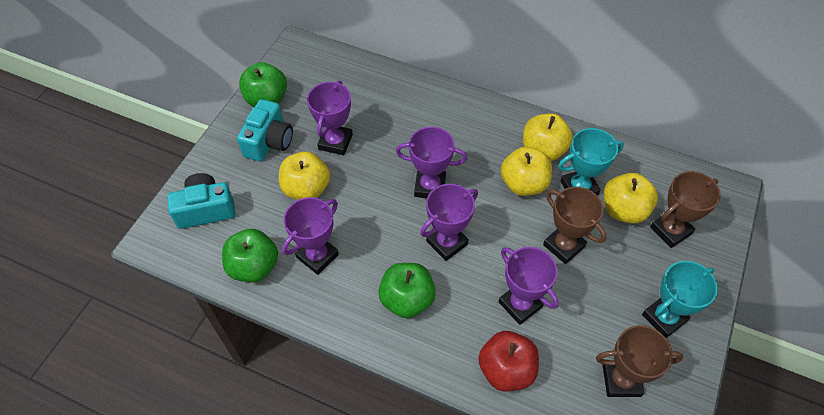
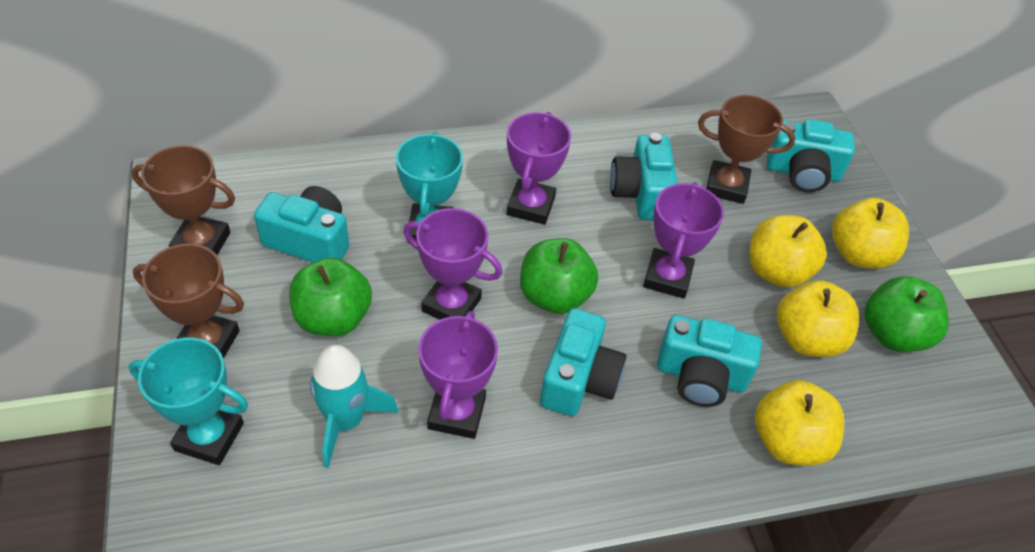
purple trophy: [282,197,339,275] [307,80,353,155] [396,127,467,198] [420,184,478,261] [499,247,559,325] = 5 -> [403,208,503,320] [418,311,498,439] [507,112,571,225] [643,182,724,298] = 4
red apple: [478,331,539,392] = 1 -> none = 0
turquoise camera: [167,173,235,229] [237,99,293,161] = 2 -> [254,186,349,262] [540,308,627,416] [610,133,678,220] [657,315,762,407] [767,119,855,193] = 5
turquoise rocket: none = 0 -> [310,345,399,468] = 1

